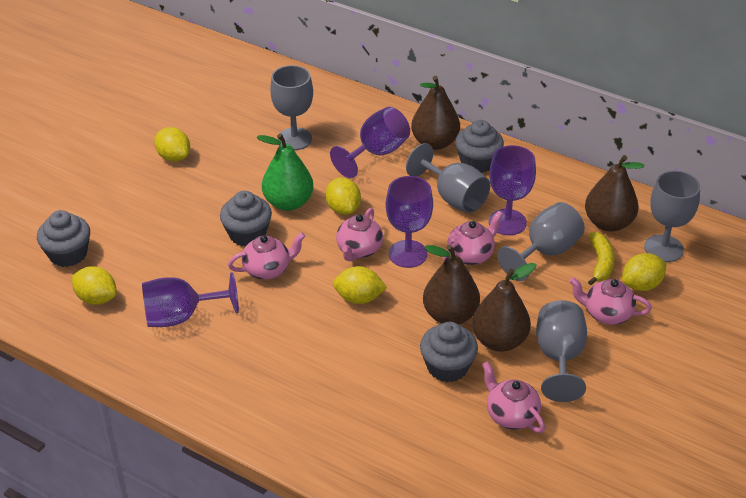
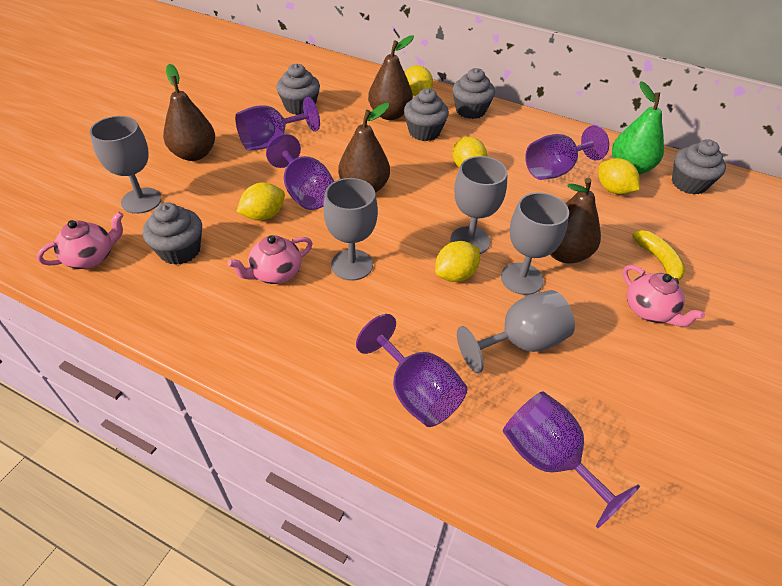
grey cupcake: [37,210,90,267] [220,191,272,246] [420,322,478,382] [455,120,504,173] = 4 -> [143,203,202,265] [276,64,320,115] [404,88,449,141] [453,68,495,119] [672,139,726,194] = 5
pink teapot: [228,232,305,280] [336,208,383,262] [443,211,503,265] [482,361,545,433] [569,277,652,325] = 5 -> [37,212,124,269] [228,235,313,284] [622,265,705,327] = 3
purple goblet: [142,272,239,327] [330,107,410,178] [386,176,433,268] [489,145,536,235] = 4 -> [235,97,320,151] [266,134,334,210] [356,314,467,427] [503,391,640,528] [525,125,609,180] = 5

